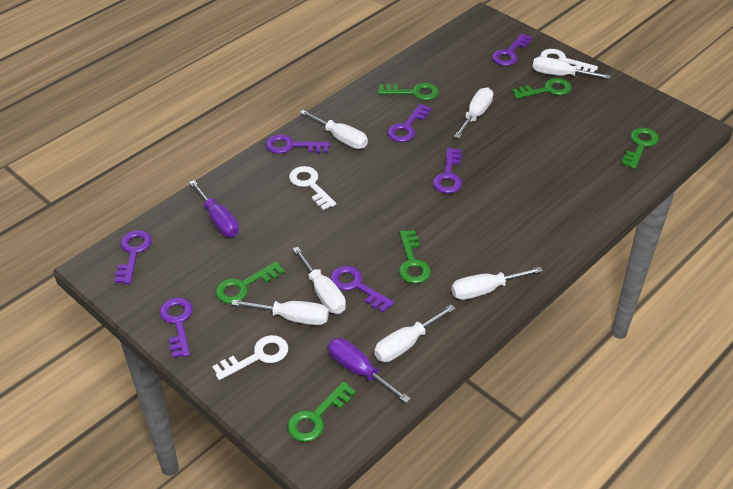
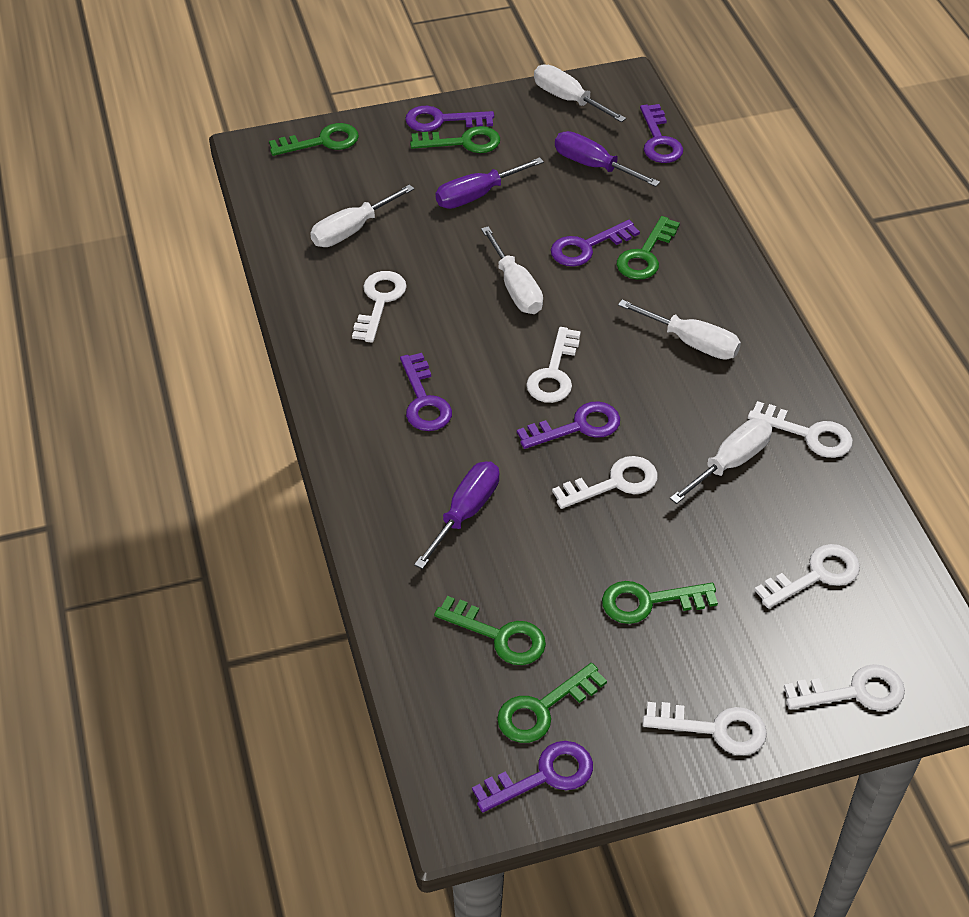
purple key: [115,230,152,284] [159,297,193,358] [266,134,330,154] [330,266,394,312] [387,104,431,142] [433,148,462,193] [492,33,532,66] = 7 -> [400,353,452,431] [405,106,494,132] [472,741,593,812] [517,401,620,449] [551,220,640,266] [640,104,683,163] = 6
purple screwdriver: [189,180,239,237] [328,338,411,403] = 2 -> [414,461,499,569] [435,157,544,209] [555,131,660,187] = 3
white key: [212,335,288,380] [289,166,336,210] [540,49,598,72] = 3 -> [352,271,407,343] [526,327,581,403] [552,456,658,509] [643,702,767,755] [748,401,853,458] [754,544,860,608] [784,664,905,711] = 7
white screwdriver: [231,300,329,325] [293,247,346,314] [300,110,368,149] [374,304,456,362] [451,267,543,300] [454,87,493,138] [532,56,611,79] = 7 -> [310,184,414,247] [481,226,543,314] [534,64,626,122] [618,300,741,360] [670,419,772,504] = 5

